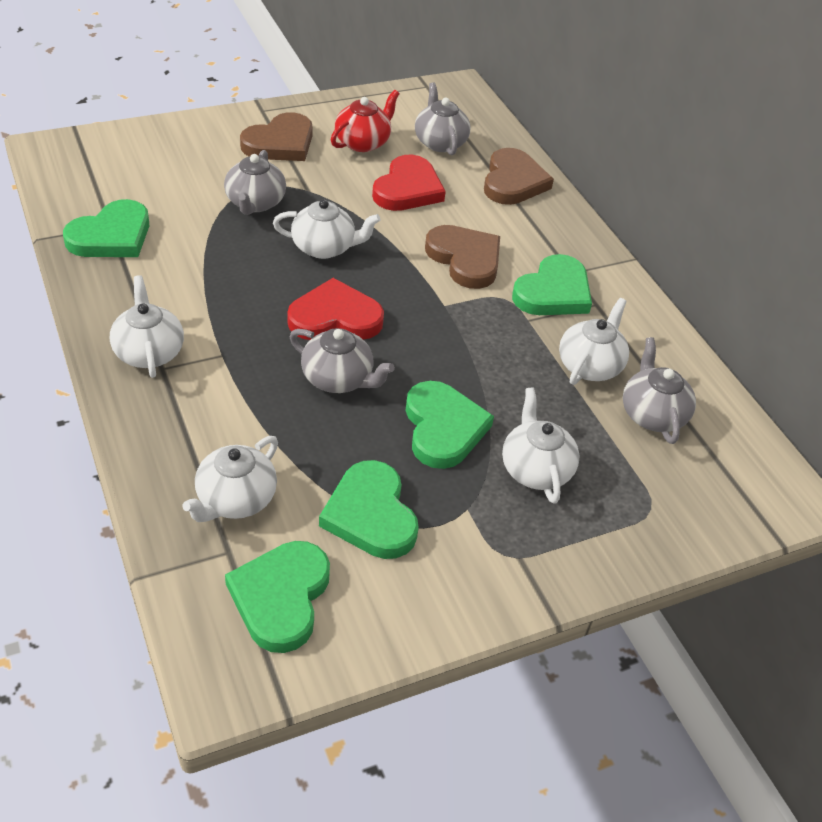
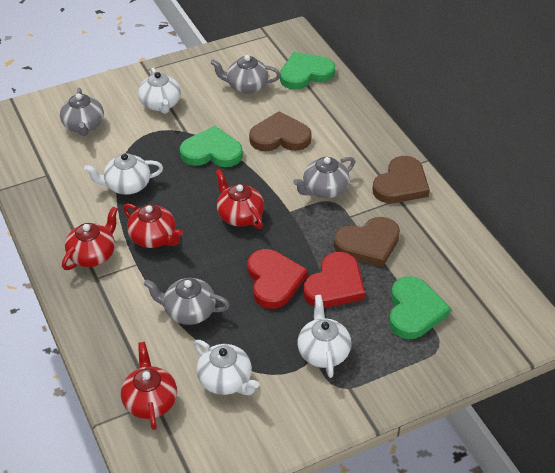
green heart: [63,199,149,257] [225,541,330,653] [319,460,419,559] [405,381,494,469] [512,254,592,315] = 5 -> [180,126,243,167] [280,52,335,90] [389,276,451,339] = 3
red teapot: [331,90,399,152] = 1 -> [62,207,118,270] [121,342,177,430] [123,203,183,248] [215,169,264,229] = 4
white teapot: [110,275,184,378] [182,436,278,522] [273,199,381,259] [502,388,580,504] [559,298,629,385] = 5 -> [84,153,163,195] [138,68,181,114] [194,340,259,395] [297,295,351,378] = 4

